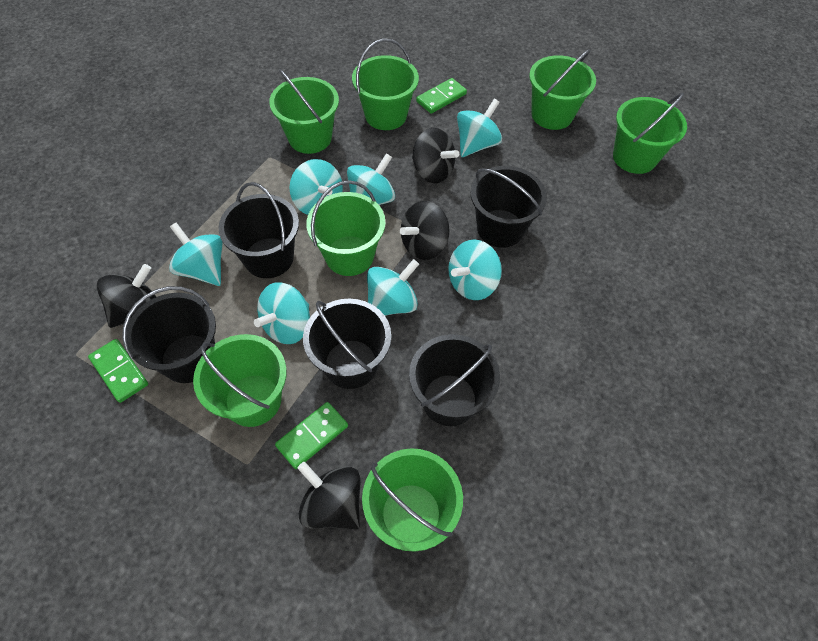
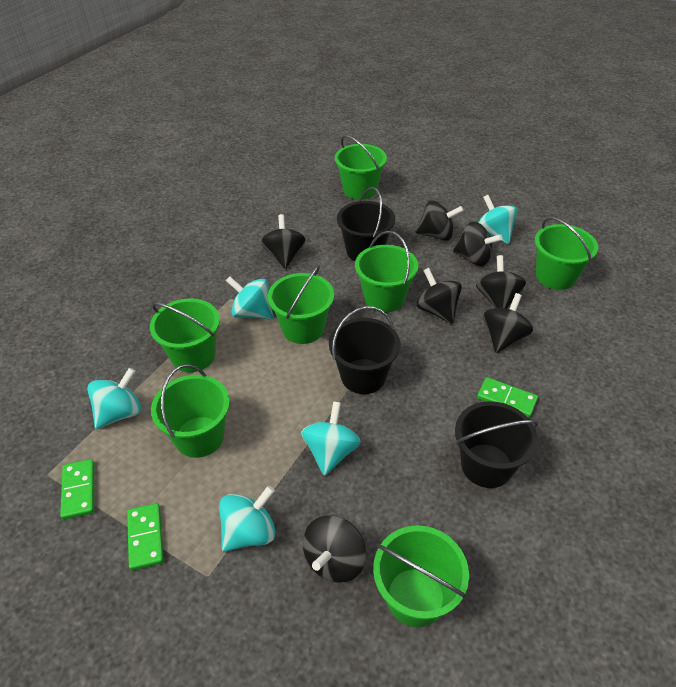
black bucket: [122,286,216,383] [218,182,299,278] [303,299,391,389] [409,334,500,426] [471,166,547,248] = 5 -> [329,306,400,394] [337,187,395,261] [455,401,538,488] = 3
black spinning top: [97,264,156,328] [297,462,361,530] [400,201,450,260] [412,128,459,183] = 4 -> [261,214,306,269] [303,515,366,583] [416,200,464,241] [416,268,462,324] [453,222,503,266] [476,255,526,309] [483,293,533,353] = 7
turquoise spinning top: [169,222,222,286] [254,282,310,344] [290,159,343,215] [347,153,395,205] [367,259,419,316] [448,239,502,300] [457,99,502,157] = 7 -> [87,368,141,429] [219,486,276,552] [226,276,274,320] [301,401,361,476] [478,195,518,244] = 5

